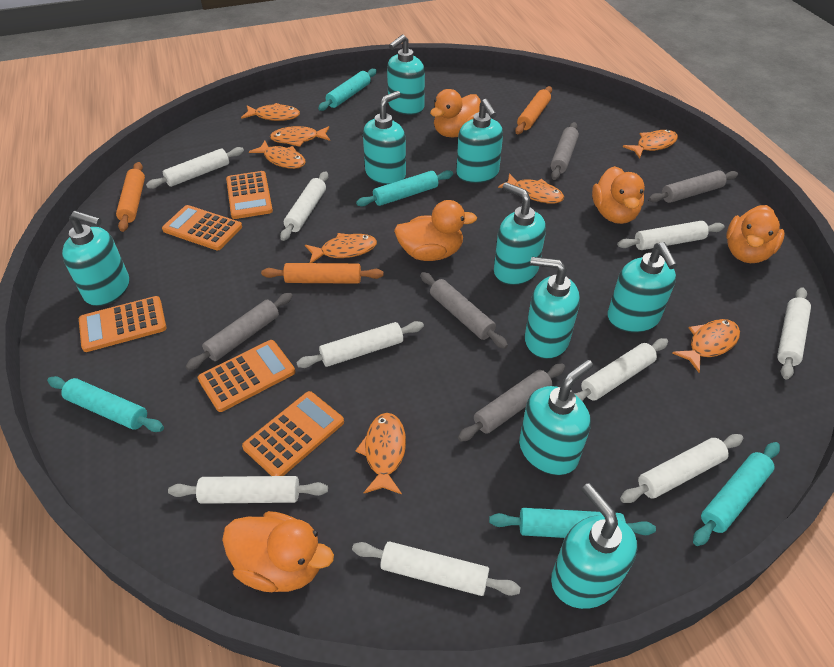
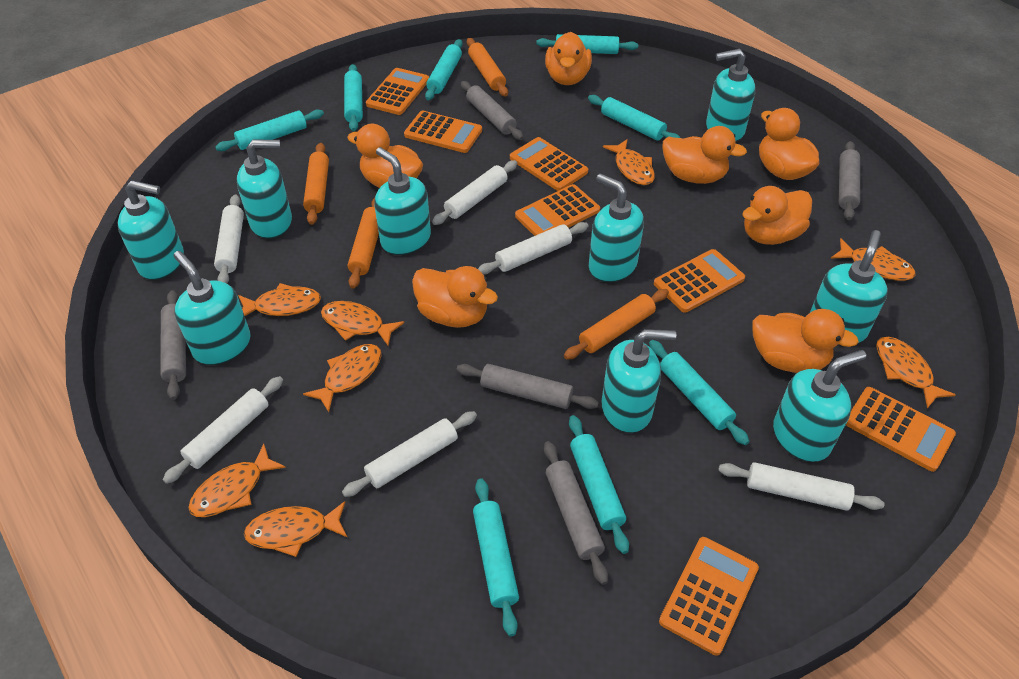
orange calculator: [79,296,167,352] [162,205,242,250] [198,340,295,412] [226,171,273,219] [242,391,344,476] = 5 -> [366,68,429,115] [404,111,482,153] [510,137,588,191] [515,184,600,236] [654,249,745,313] [659,537,759,656] [846,387,956,472] = 7
orange duck: [222,511,334,592] [394,200,477,261] [430,89,481,137] [592,166,645,224] [726,205,785,263] = 5 -> [347,124,423,188] [412,266,498,328] [545,32,592,85] [662,126,747,184] [742,186,812,245] [752,309,859,373] [759,108,819,180] = 7
orange rolling pin: [116,162,145,232] [261,263,384,284] [515,86,552,134] = 3 -> [303,143,329,225] [348,198,379,289] [467,38,508,97] [564,289,669,360] = 4
turquoise rolling pin: [47,376,164,432] [318,69,377,111] [356,170,453,206] [489,508,656,538] [693,442,780,546] = 5 -> [215,109,324,151] [344,64,363,131] [425,39,463,100] [473,478,519,636] [536,34,638,54] [569,415,629,554] [588,95,680,141] [649,340,749,445] = 8
white rolling pin: [146,147,244,189] [168,476,328,504] [280,171,328,241] [296,321,424,368] [352,541,521,596] [575,338,668,401] [617,221,725,250] [620,434,743,503] [777,288,811,379] = 9 -> [163,376,283,484] [214,195,244,284] [342,411,477,497] [432,160,517,225] [478,222,588,275] [718,462,884,511] = 6

